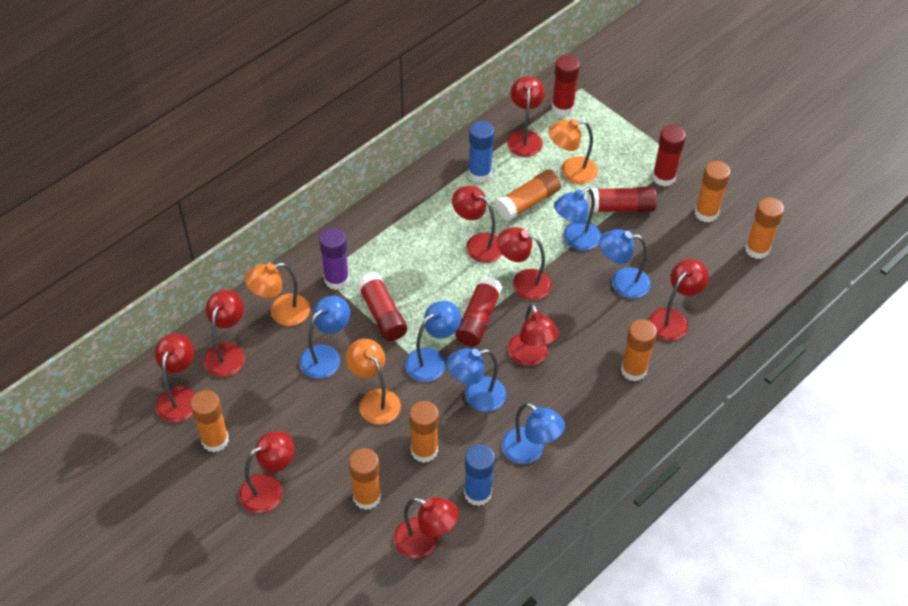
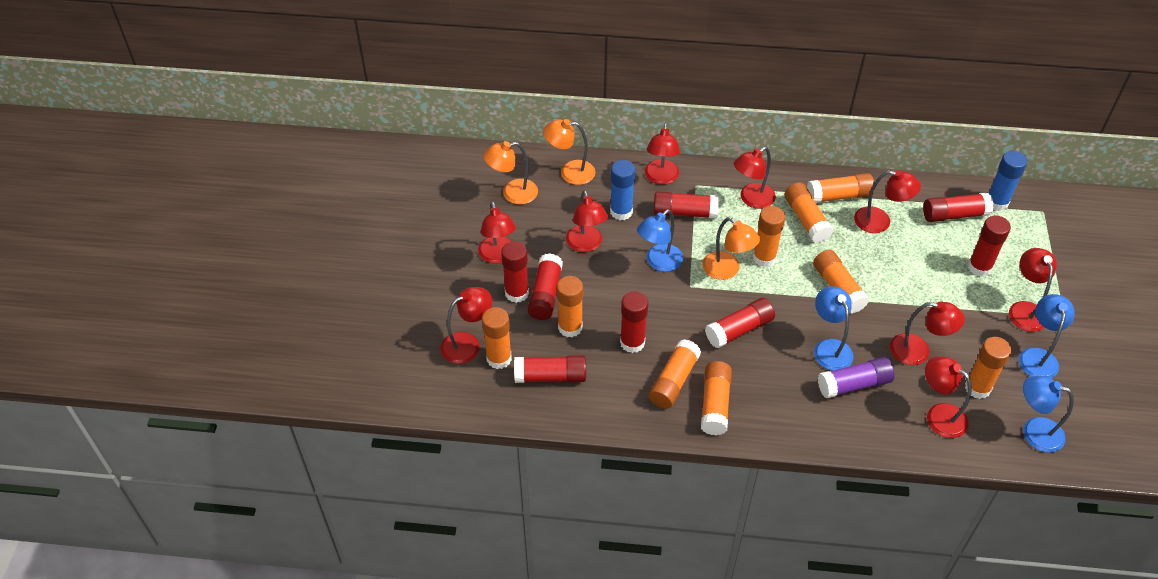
blue lamp: [299,296,350,379] [405,301,461,382] [447,348,506,412] [501,403,565,464] [554,188,601,251] [600,229,651,299] = 6 -> [637,209,683,272] [814,286,854,371] [1019,294,1075,378] [1023,376,1074,453] = 4
orange glue stick: [190,390,229,452] [349,448,381,510] [409,401,439,463] [495,169,561,221] [621,319,657,382] [694,161,730,222] [745,197,784,259] = 7 -> [482,307,512,369] [557,276,583,338] [649,339,701,409] [701,361,732,435] [753,206,785,267] [784,183,833,243] [807,173,875,203] [813,250,869,314] [965,337,1011,399] = 9
red glue stick: [357,272,407,341] [455,276,502,346] [552,55,580,116] [587,187,657,213] [652,125,686,187] = 5 -> [501,241,529,303] [514,355,586,383] [528,253,563,320] [620,291,649,353] [654,192,719,218] [705,298,775,348] [923,193,994,222] [968,216,1011,277] = 8

